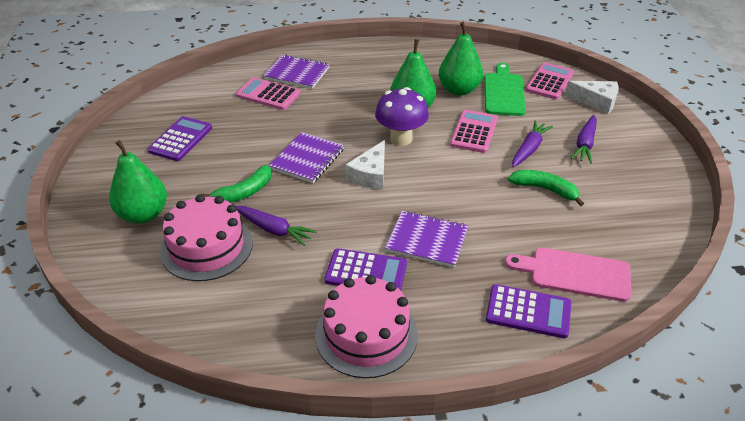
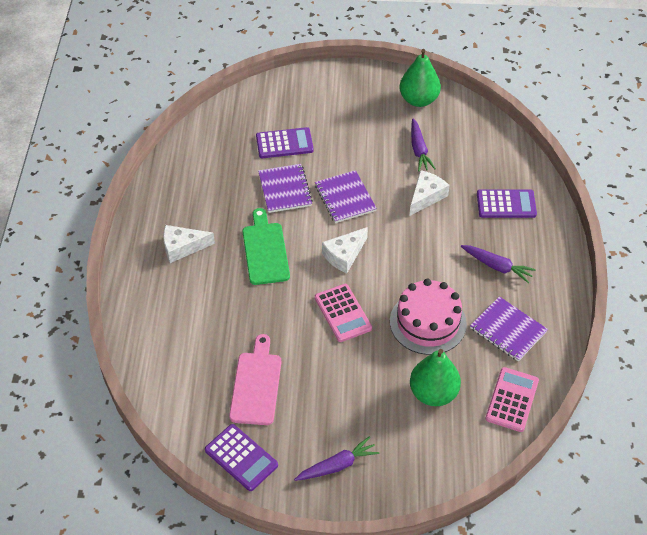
green banana: [201,165,271,203] [508,170,584,206] = 2 -> none = 0
green pear: [109,140,167,224] [390,39,436,108] [439,22,483,96] = 3 -> [399,49,441,107] [410,349,461,406] = 2
pink cake: [160,194,253,281] [315,275,418,378] = 2 -> [390,279,467,355] = 1
pink calculator: [236,77,300,110] [450,110,498,153] [526,62,574,100] = 3 -> [315,284,372,342] [485,367,539,432] = 2
purple mushroom: [375,87,429,146] = 1 -> none = 0
white cheese: [346,140,385,190] [565,81,618,114] = 2 -> [163,225,215,263] [322,227,368,273] [410,170,450,216] = 3

